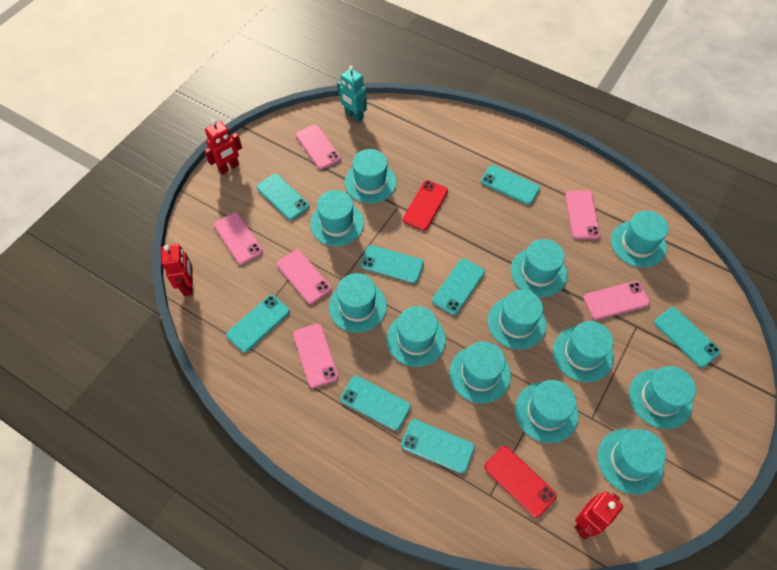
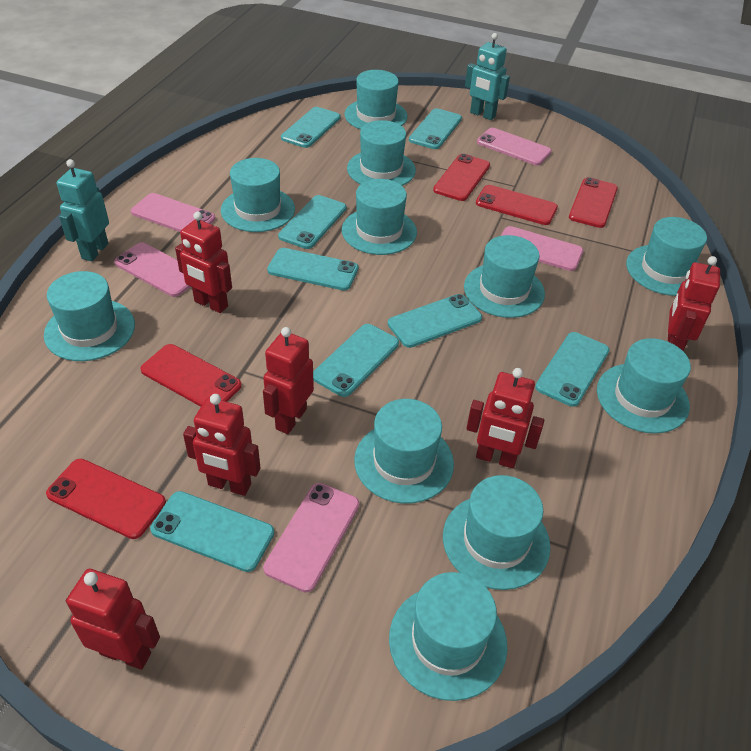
pink phone: [214,212,263,265] [277,250,331,304] [293,324,339,388] [296,124,341,169] [565,191,600,239] [583,281,650,320] = 6 -> [114,242,191,297] [131,193,216,232] [263,483,359,593] [477,128,552,166] [501,226,583,271] = 5
red phone: [403,180,448,231] [484,446,557,518] = 2 -> [46,459,166,539] [140,344,242,407] [433,154,490,201] [476,185,558,225] [569,177,618,228] = 5
red robot: [161,244,193,296] [204,119,242,175] [575,492,623,540] = 3 -> [66,569,160,670] [175,212,232,313] [183,394,261,496] [263,327,314,434] [466,368,544,469] [668,256,720,351] = 6
turquoise hat: [310,190,364,246] [329,273,387,333] [345,149,397,204] [387,306,446,367] [450,341,511,403] [488,290,547,350] [511,239,567,297] [515,380,578,443] [553,321,614,382] [598,429,666,495] [611,211,669,268] [629,366,696,429] = 12 -> [44,271,135,361] [221,158,295,232] [342,179,417,255] [344,70,408,129] [347,120,416,186] [354,399,454,504] [389,572,507,701] [443,475,550,590] [464,235,545,318] [597,338,691,434] [626,217,707,296] = 11
turquoise robot: [337,66,367,122] = 1 -> [57,159,109,262] [465,33,510,120] = 2

